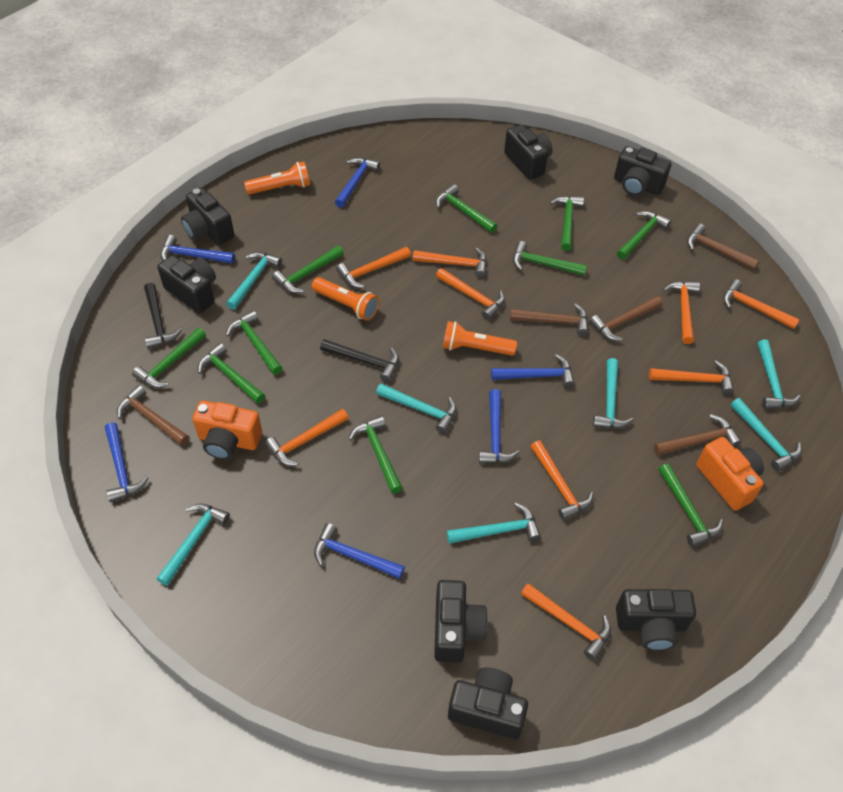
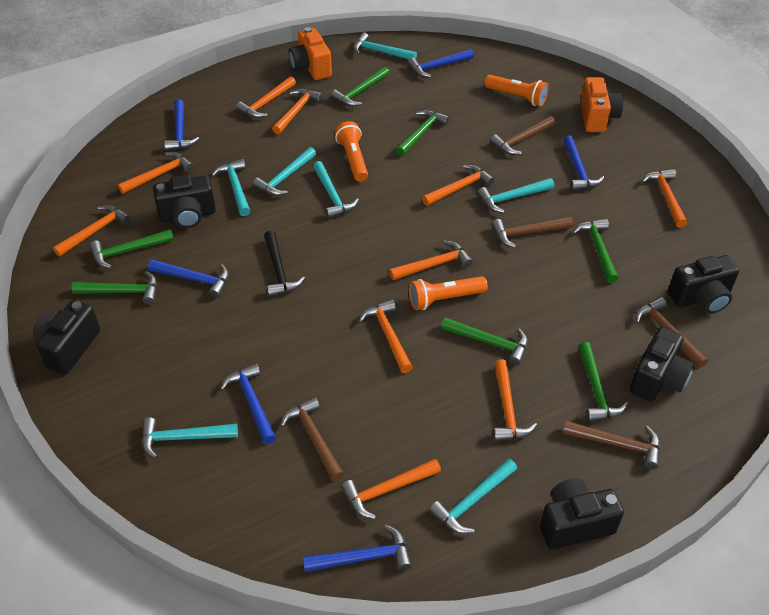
black camera: [157,255,216,313] [181,187,234,245] [434,580,488,663] [448,667,528,739] [504,124,552,180] [614,146,671,196] [616,589,696,651] = 7 -> [33,300,100,374] [153,175,216,228] [540,478,624,549] [629,327,694,401] [668,255,739,314] = 5
black hammer: [144,283,182,349] [320,339,399,382] = 2 -> [264,231,305,297] = 1
green hammer: [132,328,206,388] [198,343,265,404] [226,310,283,375] [272,246,344,293] [349,415,403,494] [436,184,497,233] [513,241,587,276] [550,196,584,251] [617,211,671,260] [658,463,723,547] = 10 -> [72,271,157,305] [89,229,174,268] [331,67,389,106] [396,110,450,156] [441,317,528,366] [573,219,619,283] [578,342,628,422] = 7
orange hammer: [264,409,349,466] [336,247,411,288] [413,248,487,278] [436,268,505,320] [521,583,611,661] [530,440,593,521] [649,361,734,395] [663,281,700,344] [723,279,800,329] = 9 -> [53,205,131,257] [118,152,194,194] [236,76,296,118] [272,88,323,134] [341,459,441,519] [359,299,413,373] [389,240,473,280] [422,165,495,206] [493,359,537,441] [642,169,687,228] = 10

